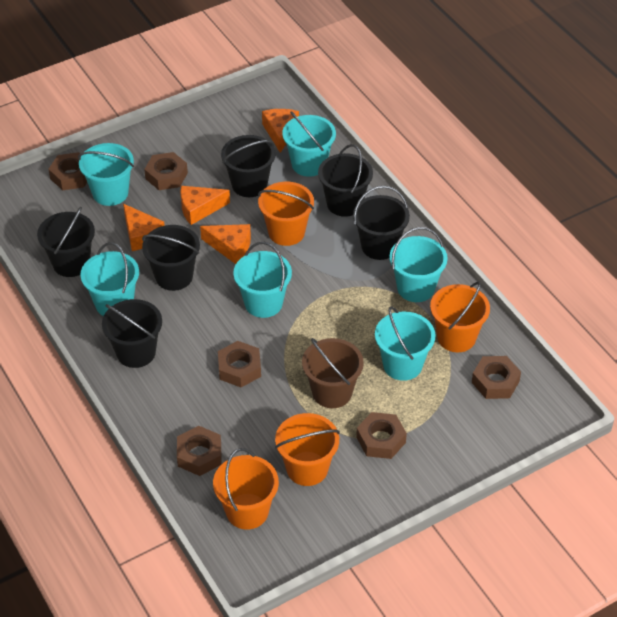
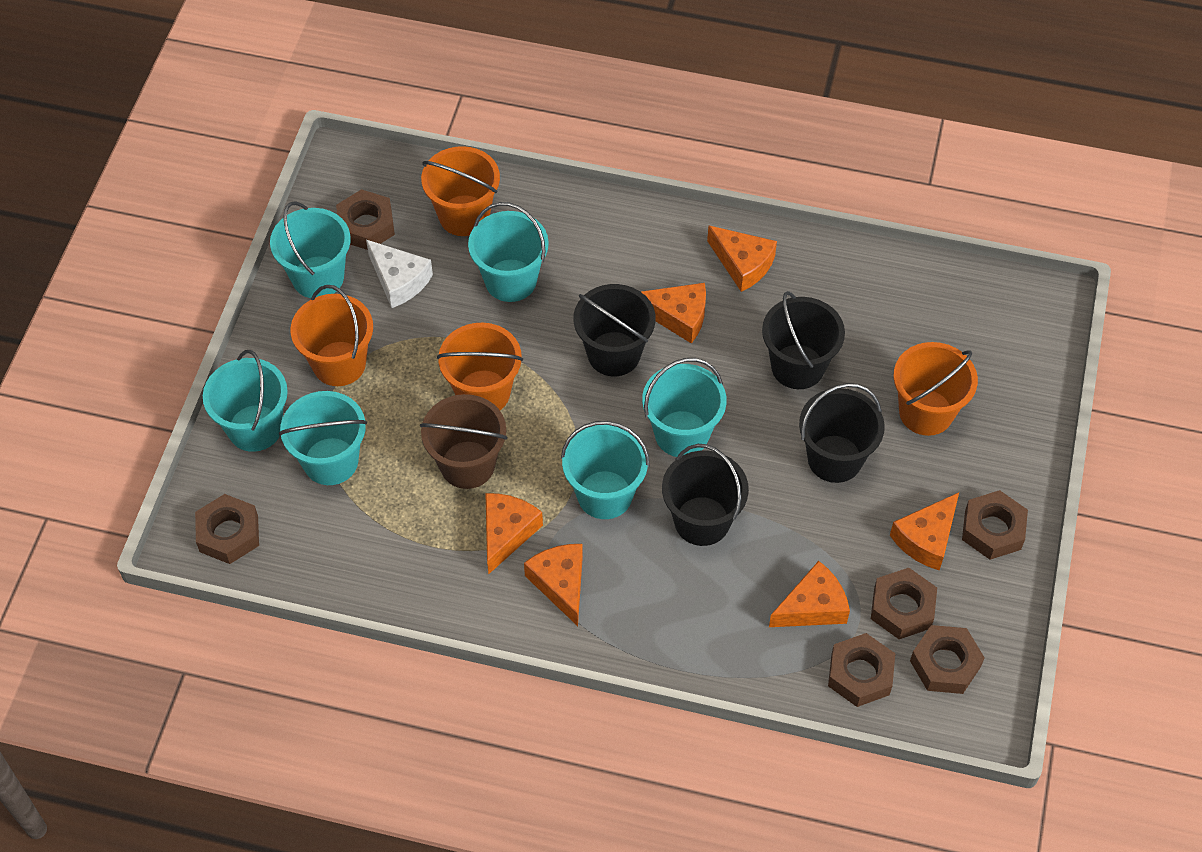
black bucket: [37,207,95,277] [102,299,162,368] [142,225,200,291] [221,135,276,197] [318,144,373,217] [353,186,410,260] = 6 -> [574,284,656,376] [662,444,749,546] [762,291,845,389] [799,383,885,483] = 4
orange cheese: [123,204,165,251] [180,186,230,225] [200,224,251,264] [262,109,299,153] = 4 -> [485,493,543,574] [524,544,583,626] [642,283,706,344] [707,225,777,292] [769,561,850,627] [890,493,959,570] = 6
white cheese: none = 0 -> [366,240,433,308] = 1

